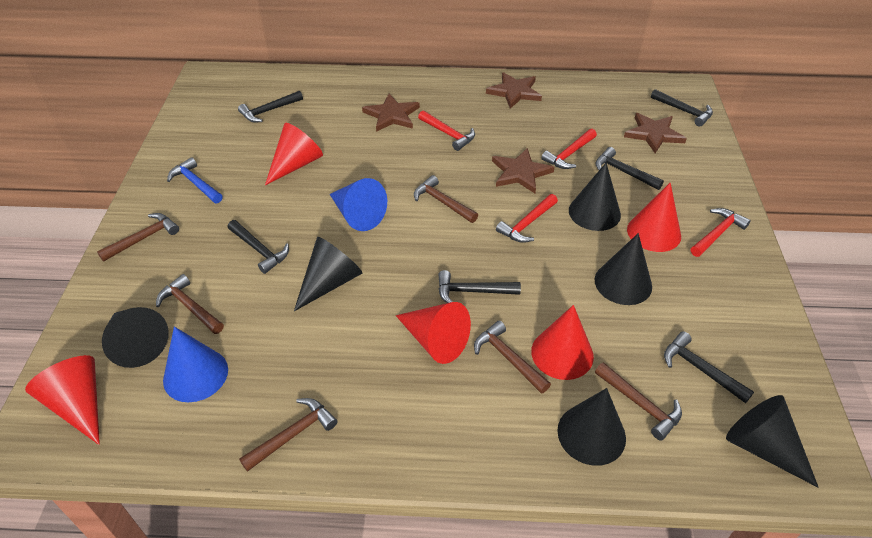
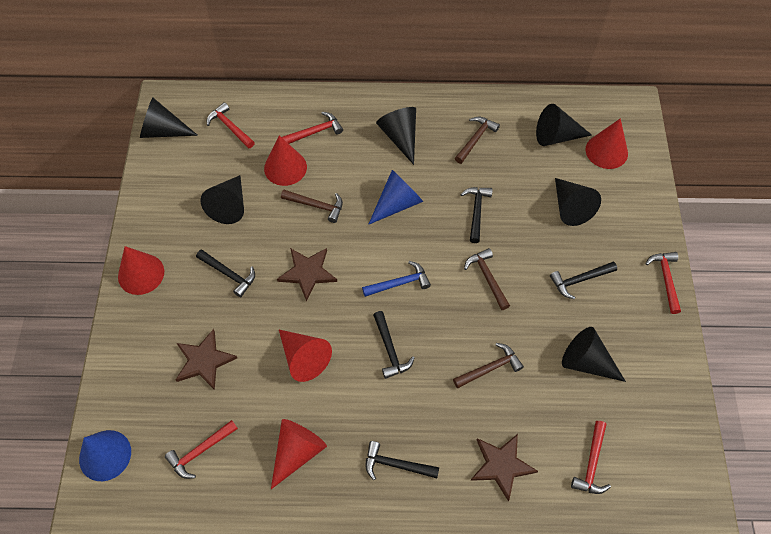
black hammer: [228,220,289,274] [238,91,303,122] [438,270,521,303] [595,147,664,190] [651,89,713,126] [664,331,754,403] = 6 -> [196,249,255,297] [366,441,439,480] [373,311,414,379] [460,187,493,243] [550,261,617,299] = 5
brown hammer: [97,213,179,262] [156,274,224,334] [239,398,337,472] [414,175,478,223] [474,321,551,394] [595,362,682,441] = 6 -> [281,190,343,223] [453,343,524,388] [455,116,500,164] [464,248,510,310] = 4
brown star: [362,94,420,132] [486,72,542,109] [492,148,555,193] [624,113,687,153] = 4 -> [176,329,237,390] [277,248,337,301] [470,434,538,501] = 3
red hammer: [418,111,475,151] [496,194,558,243] [541,129,597,169] [691,208,751,257] = 4 -> [165,420,238,479] [207,102,255,149] [282,112,343,144] [571,421,611,494] [646,252,681,314] = 5

